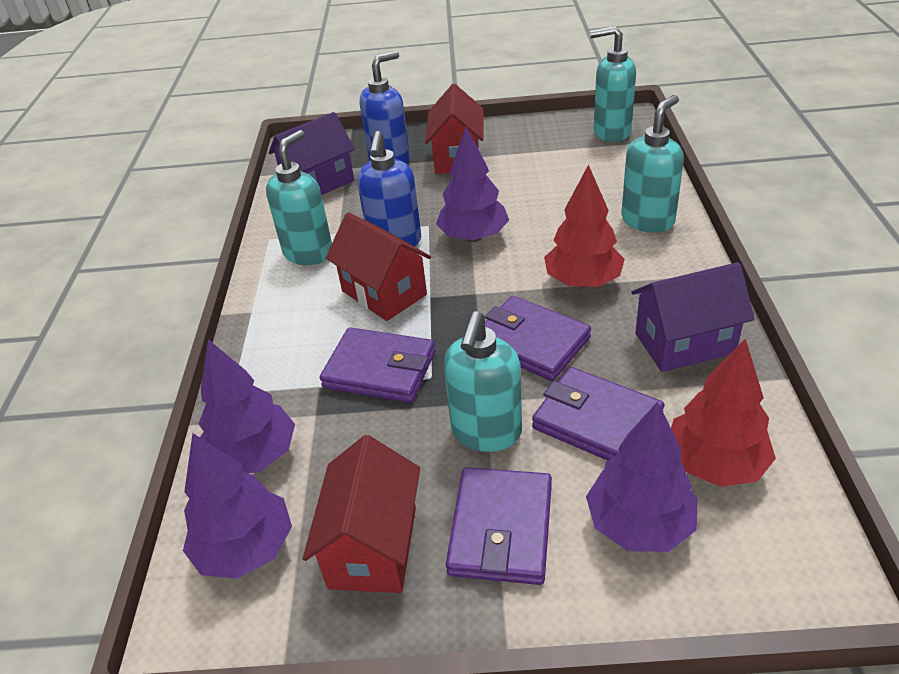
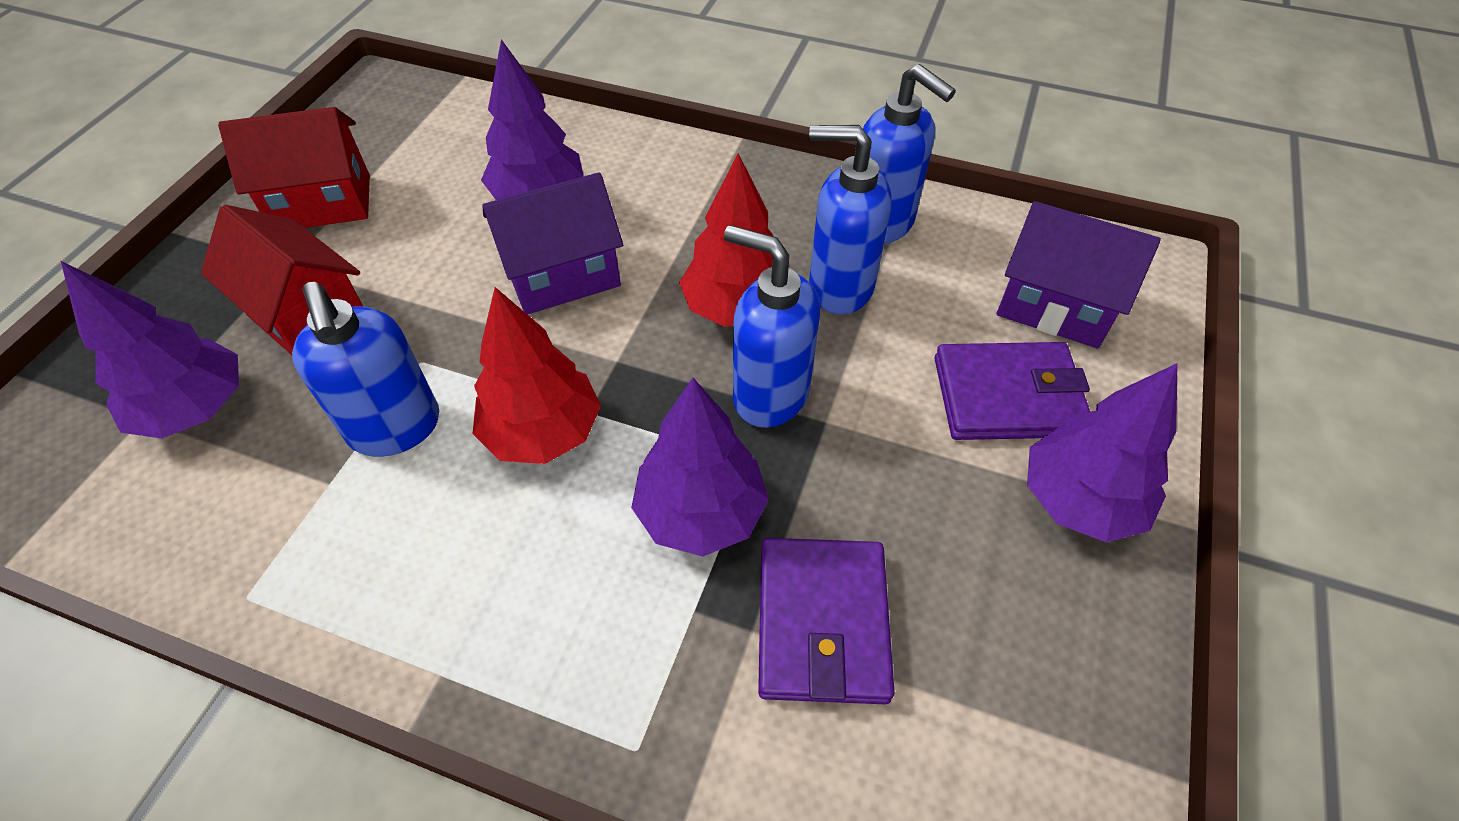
blue soap dispenser: [357,131,421,247] [360,51,410,164] = 2 -> [292,282,439,457] [724,225,820,428] [809,125,891,315] [863,64,956,244] = 4
purple wallet: [320,327,435,403] [446,467,552,585] [485,296,591,381] [532,367,665,461] = 4 -> [758,538,895,704] [935,342,1090,440] = 2
red house: [303,435,420,593] [326,212,431,321] [425,84,484,174] = 3 -> [201,205,363,355] [218,107,370,228] = 2
turquoise soap dispenser: [266,130,332,265] [443,311,522,452] [590,26,636,142] [621,95,684,233] = 4 -> none = 0

